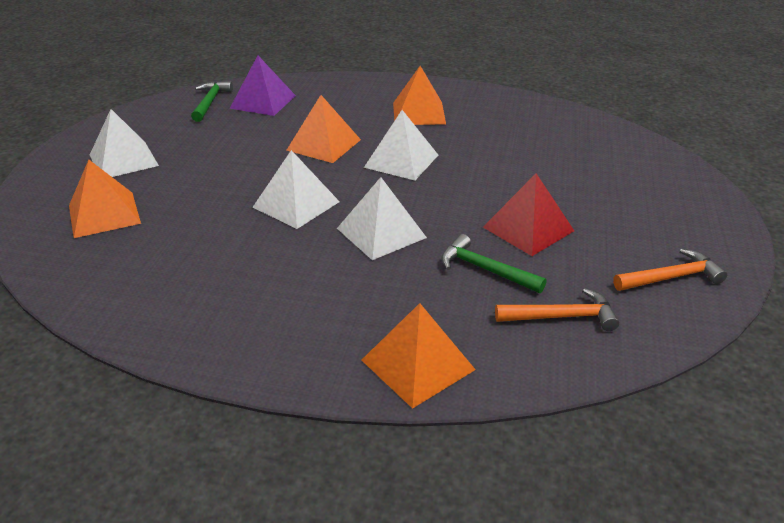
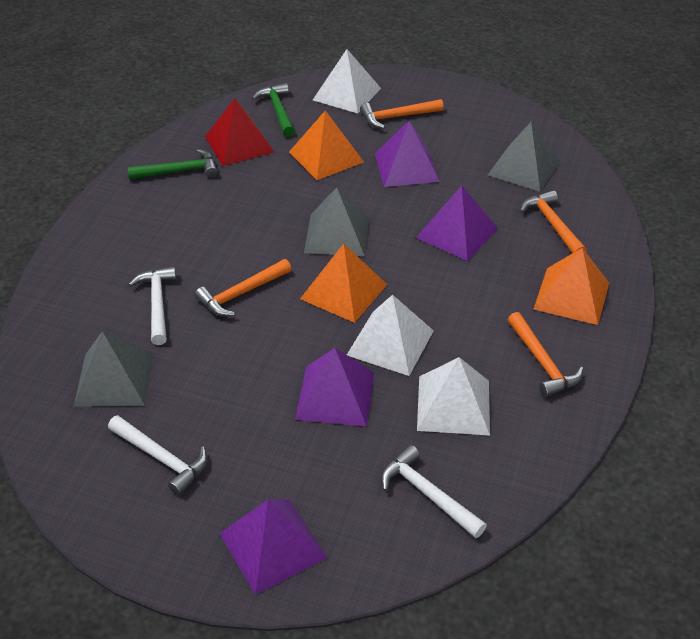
grey pyramid: none = 0 -> [74,331,153,407] [304,187,369,257] [488,122,560,192] = 3
orange hammer: [495,288,619,331] [613,249,727,291] = 2 -> [195,259,291,317] [360,99,444,129] [507,312,583,397] [520,190,587,253] = 4
orange pyramid: [69,159,141,238] [286,95,361,163] [362,303,476,409] [393,66,446,125] = 4 -> [289,110,364,180] [300,243,387,323] [534,248,609,325] = 3
purple pyramid: [229,55,296,116] = 1 -> [219,499,328,595] [295,348,374,427] [375,121,440,187] [416,186,498,261] = 4
white hammer: none = 0 -> [108,415,207,496] [128,266,177,345] [381,445,487,538] = 3
white pyramid: [90,109,159,177] [253,150,340,229] [337,177,427,260] [364,110,438,180] = 4 -> [313,49,381,114] [347,295,434,376] [417,357,490,435] = 3

